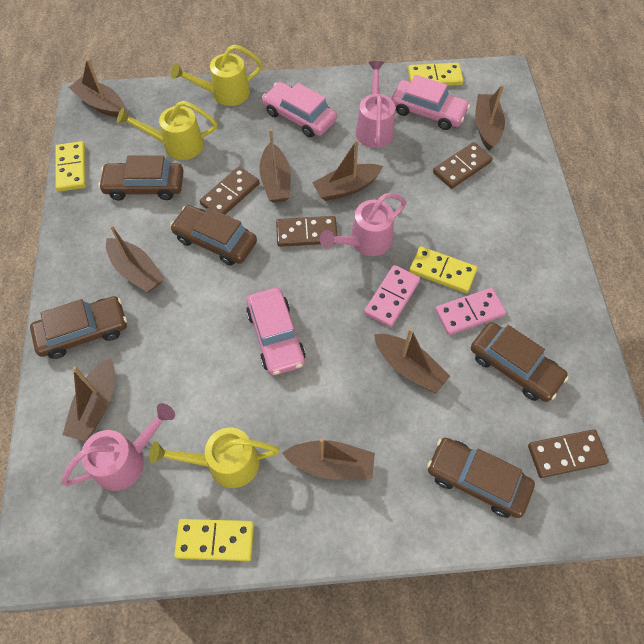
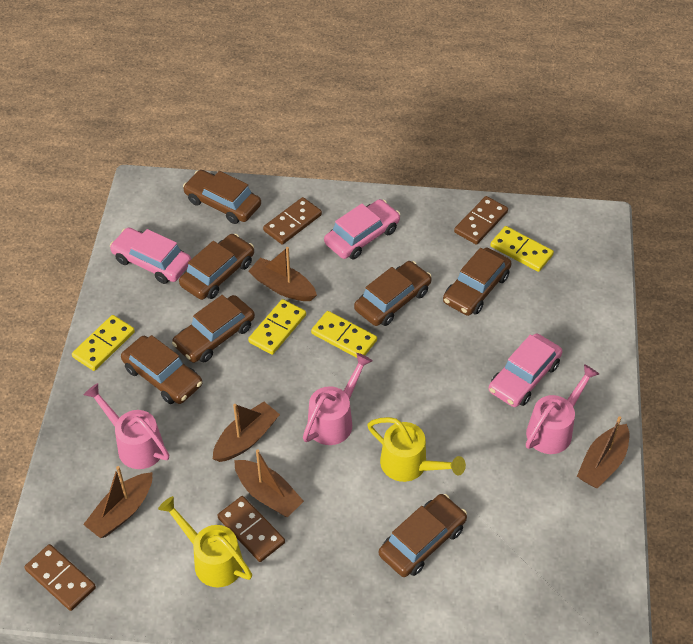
brown boat: [62,358,115,441] [68,58,125,117] [106,225,165,292] [259,129,291,203] [282,438,375,480] [312,140,383,201] [374,328,450,393] [475,85,505,151] = 8 -> [83,466,153,538] [213,402,280,462] [234,449,304,517] [248,247,317,301] [577,416,629,488] = 5
brown car: [30,296,127,359] [98,155,184,200] [170,205,257,266] [427,438,535,518] [471,322,568,402] = 5 -> [121,335,203,404] [172,295,255,363] [179,234,254,300] [183,170,261,224] [354,261,432,326] [379,494,467,577] [443,248,511,316] = 7
pink domino: [364,265,420,327] [435,288,506,335] = 2 -> none = 0
yellow watering can: [117,101,217,160] [149,427,280,488] [171,44,263,106] = 3 -> [158,496,252,588] [367,417,466,482] = 2

